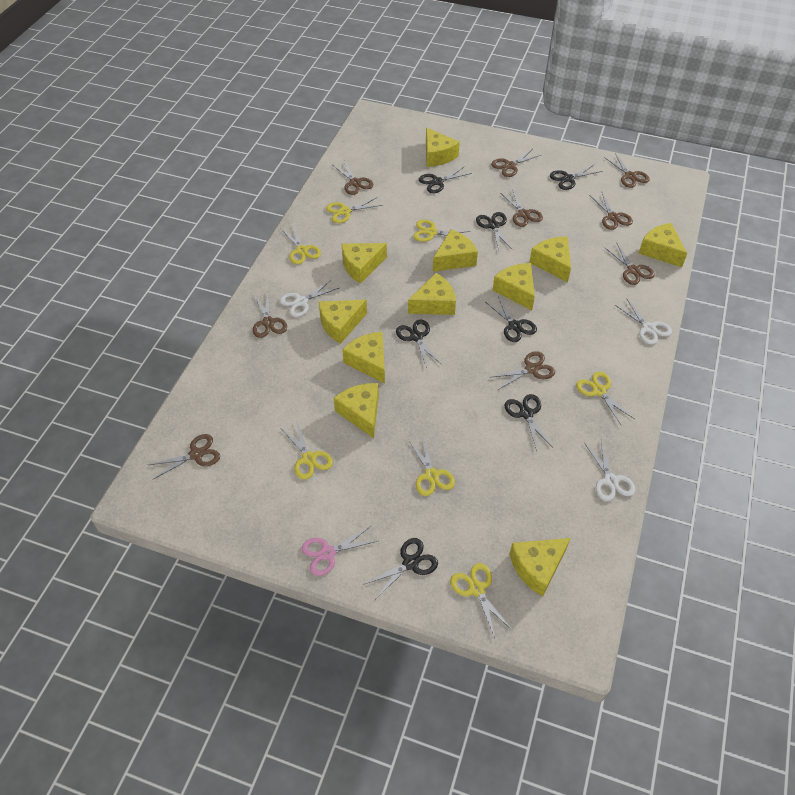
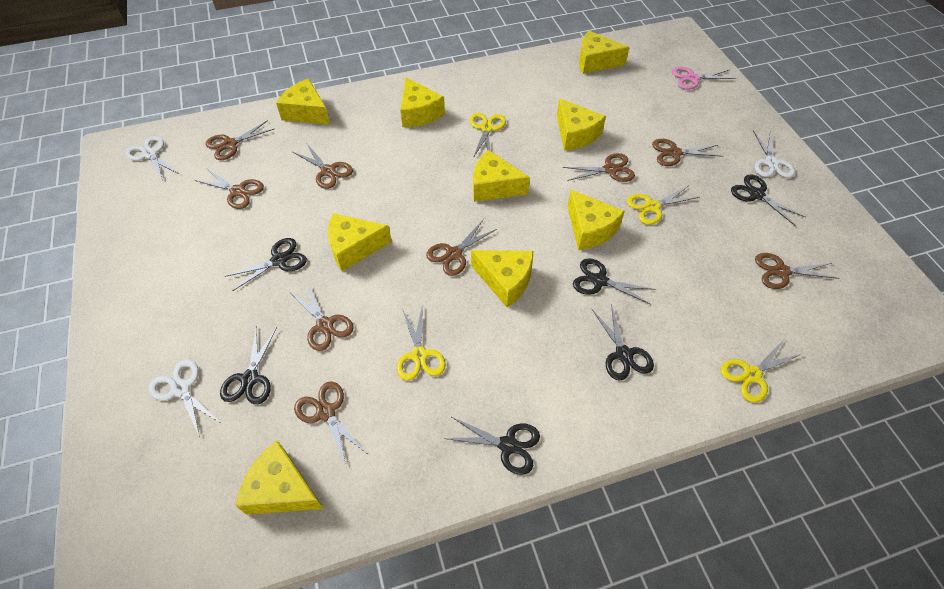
black scissors: [363,538,438,598] [396,320,442,368] [419,166,472,193] [476,212,513,250] [486,296,537,342] [505,394,553,451] [550,164,603,190] = 7 -> [220,326,277,404] [225,238,307,291] [444,417,540,475] [573,259,656,305] [592,304,654,381] [731,174,805,226] = 6
yellow cheese: [319,299,367,344] [334,383,379,438] [342,243,387,284] [342,332,385,384] [408,273,456,315] [426,128,460,167] [433,229,478,272] [492,263,535,310] [510,538,570,596] [529,237,571,282] [638,223,687,267] = 11 -> [236,440,324,515] [276,78,330,125] [328,213,392,271] [400,77,445,127] [471,250,533,307] [473,150,530,202] [557,98,606,151] [567,190,625,250] [579,31,630,74] = 9
yellow scissors: [281,226,321,264] [281,421,333,480] [326,197,382,223] [409,434,455,496] [413,220,471,242] [450,563,513,638] [576,372,634,425] = 7 -> [397,304,446,381] [470,113,506,158] [627,186,700,225] [721,340,801,403] = 4

